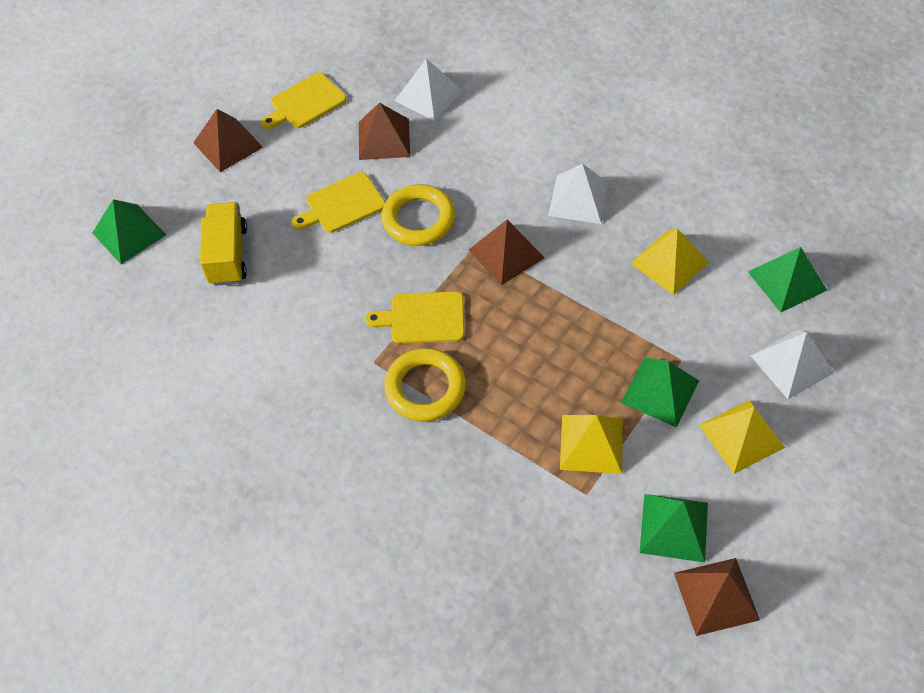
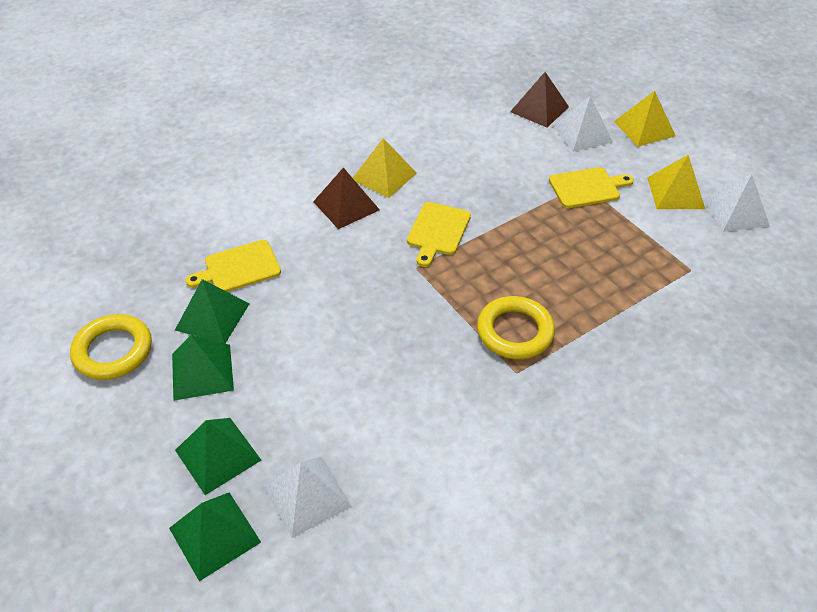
brown pyramid: [193,109,263,172] [359,103,410,160] [469,220,545,285] [674,558,760,636] = 4 -> [313,168,380,229] [510,72,569,128] = 2
yellow truck: [200,202,247,286] = 1 -> none = 0

